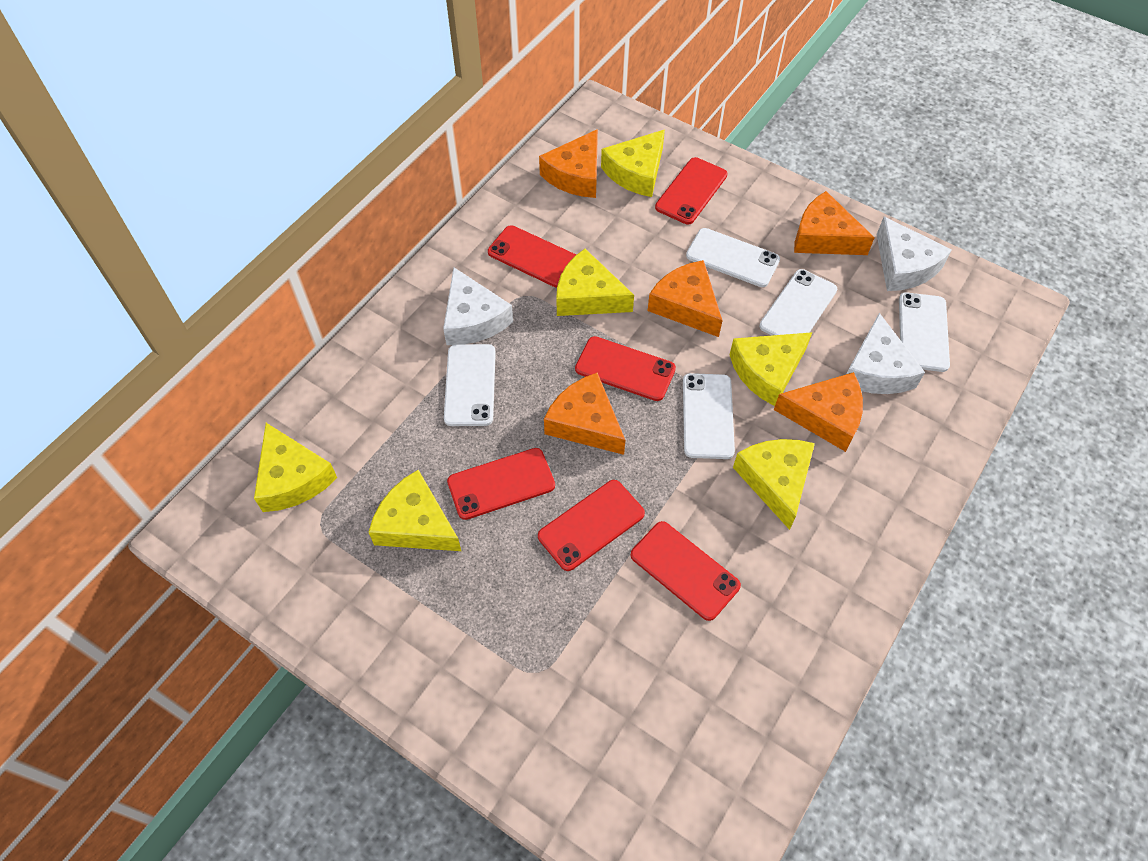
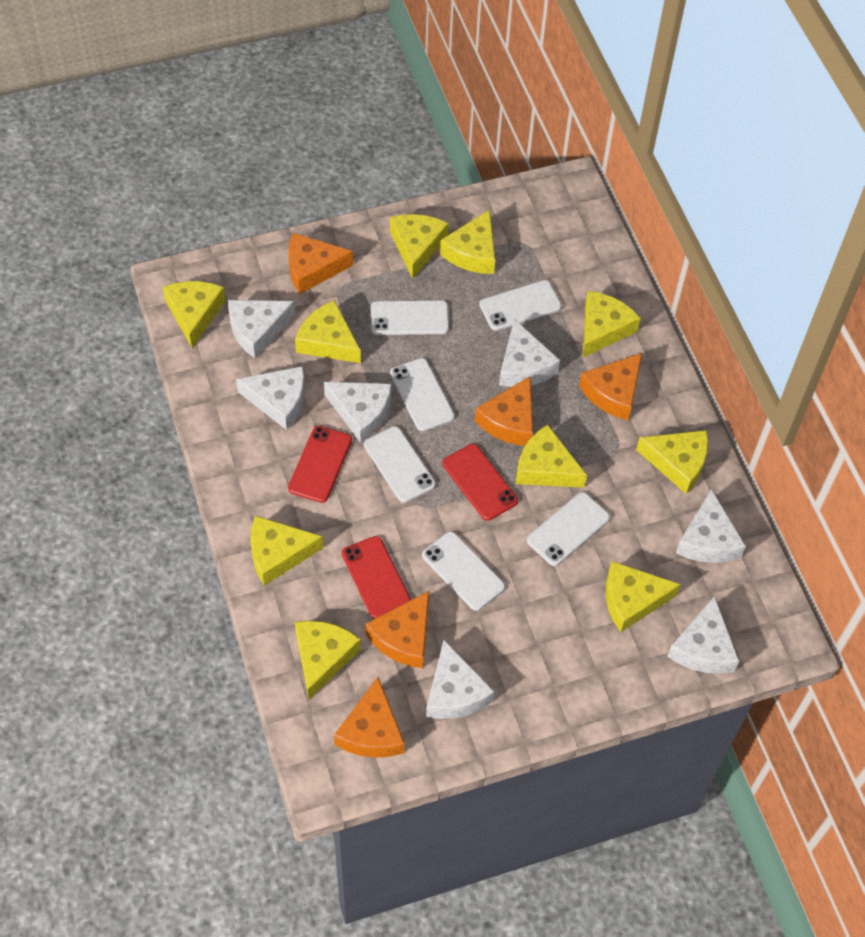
red phone: [447,448,555,520] [488,225,576,288] [538,480,645,571] [575,336,676,401] [631,521,741,621] [655,157,728,224] = 6 -> [288,426,352,503] [342,536,411,619] [442,444,518,521] = 3
white cheese: [443,268,513,345] [847,313,925,394] [876,217,952,291] = 3 -> [228,300,295,358] [236,366,305,430] [324,382,392,443] [426,640,495,719] [499,319,560,387] [667,596,739,674] [676,489,746,563] = 7
white phone: [444,344,496,426] [683,373,735,459] [686,228,780,287] [759,269,837,336] [899,292,950,372] = 5 -> [364,426,436,503] [371,300,449,335] [390,358,455,431] [422,531,505,611] [479,280,562,331] [527,492,610,566] = 6
yellow cheese: [254,423,337,512] [368,470,461,551] [556,249,634,316] [601,129,665,197] [730,332,812,406] [733,439,815,530] = 6 -> [163,281,226,348] [250,516,323,586] [295,300,361,363] [295,621,361,699] [390,214,449,279] [440,210,495,274] [516,425,587,488] [583,291,641,357] [606,561,681,632] [636,430,708,494] = 10

